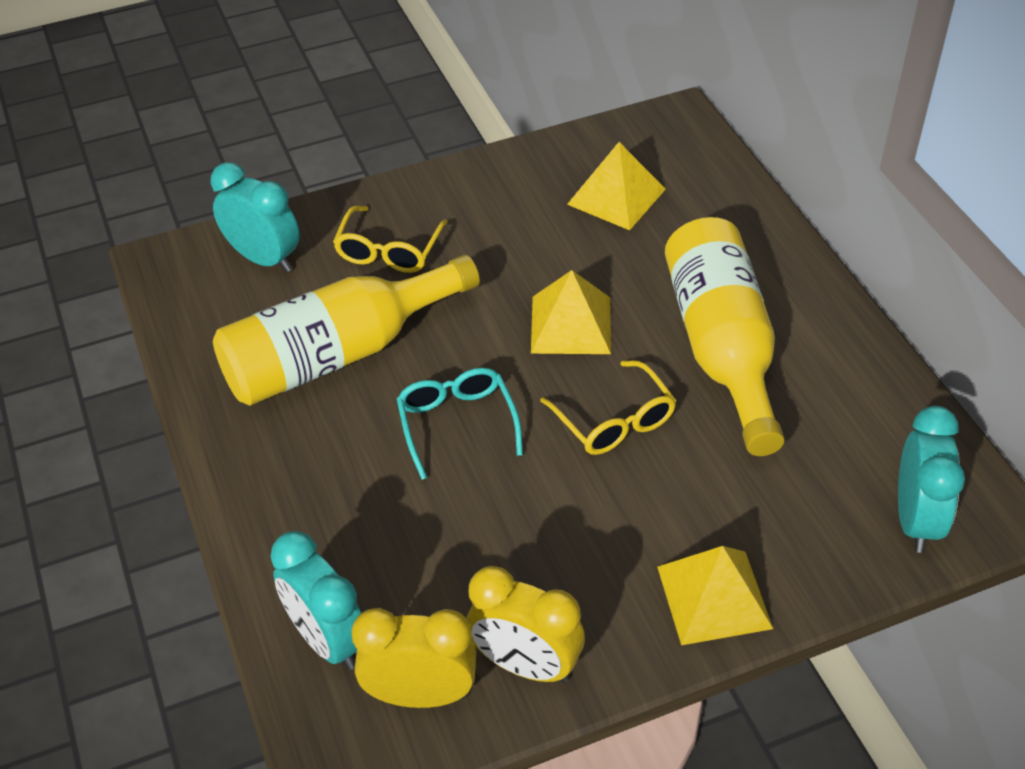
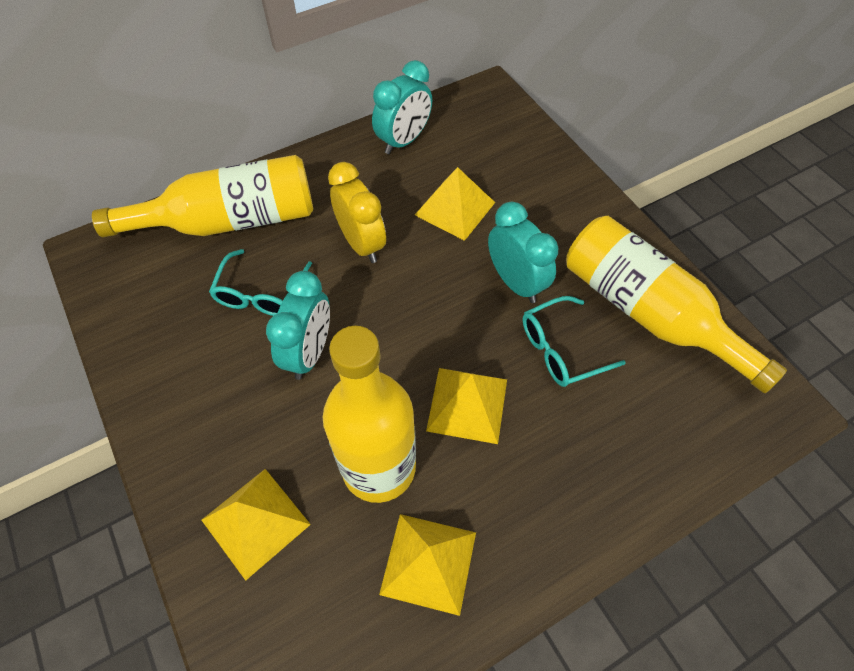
turquoise glasses: [397,368,523,480] = 1 -> [209,249,312,316] [522,296,626,387] = 2
yellow bottle: [213,255,480,406] [665,217,785,456] = 2 -> [92,155,313,237] [323,326,416,503] [566,216,787,393] = 3
yellow clock: [351,608,476,708] [467,566,585,683] = 2 -> [328,162,386,263] = 1
yellow glasses: [333,206,448,273] [540,360,677,455] = 2 -> none = 0
yellow pyramid: [531,270,611,354] [567,142,666,230] [657,546,773,645] = 3 -> [202,469,311,581] [379,514,476,616] [415,167,495,241] [426,368,507,444] = 4

